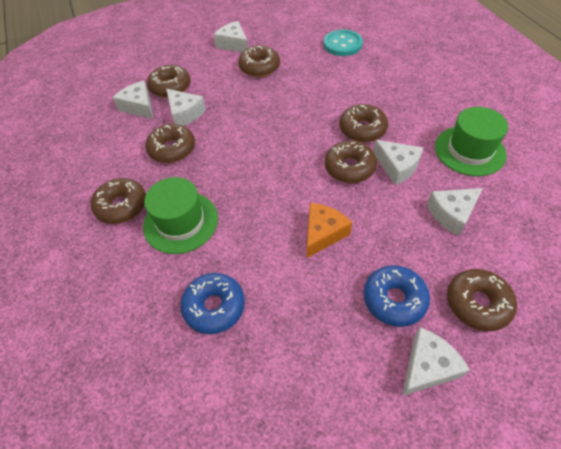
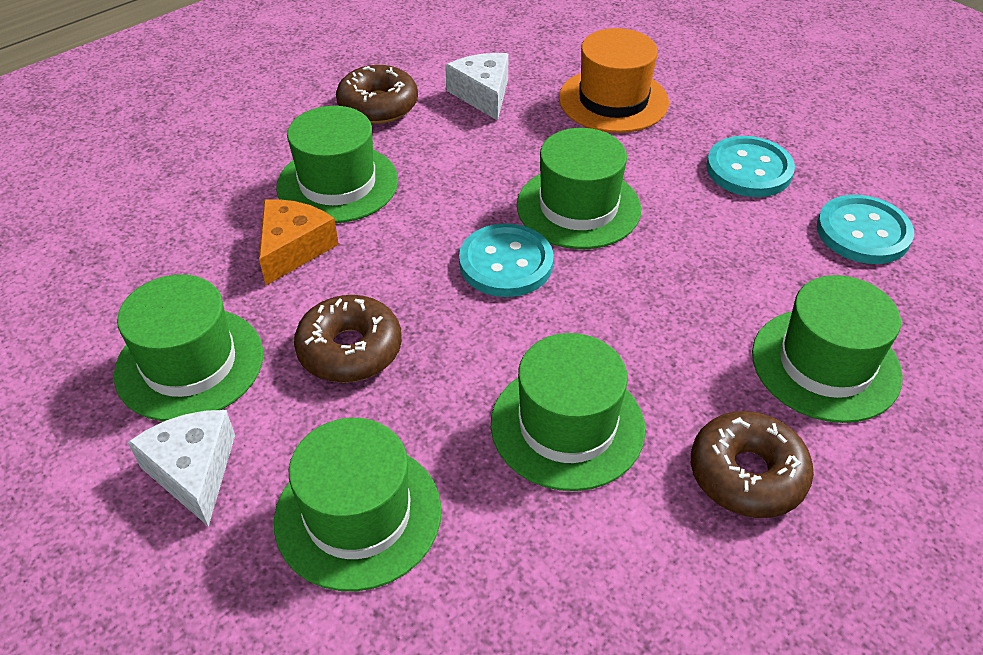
blue donut: [180,273,245,334] [364,265,430,327] = 2 -> none = 0
brown donut: [91,178,146,224] [146,124,195,163] [147,65,191,98] [238,46,280,77] [325,141,377,183] [339,104,388,142] [447,269,517,331] = 7 -> [294,295,402,383] [336,65,418,124] [691,411,814,518] = 3
green hat: [143,177,218,254] [435,107,508,176] = 2 -> [114,274,263,421] [274,418,441,591] [276,106,398,223] [491,333,646,491] [517,128,641,249] [752,275,903,423] = 6
orange hat: none = 0 -> [559,28,669,133] = 1
turquoise button: [324,30,363,56] = 1 -> [459,223,554,297] [706,136,795,197] [817,195,914,264] = 3
white cheese: [113,81,153,119] [166,89,206,126] [213,21,248,53] [373,140,423,185] [402,327,470,396] [427,188,483,236] = 6 -> [128,410,235,527] [445,53,509,121] = 2

